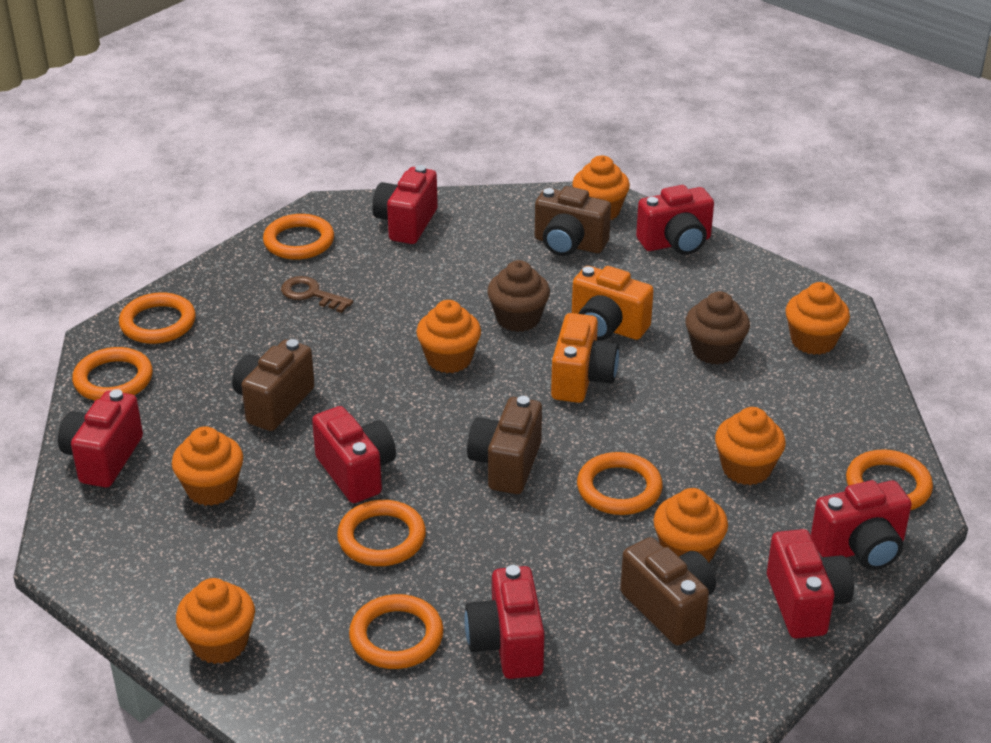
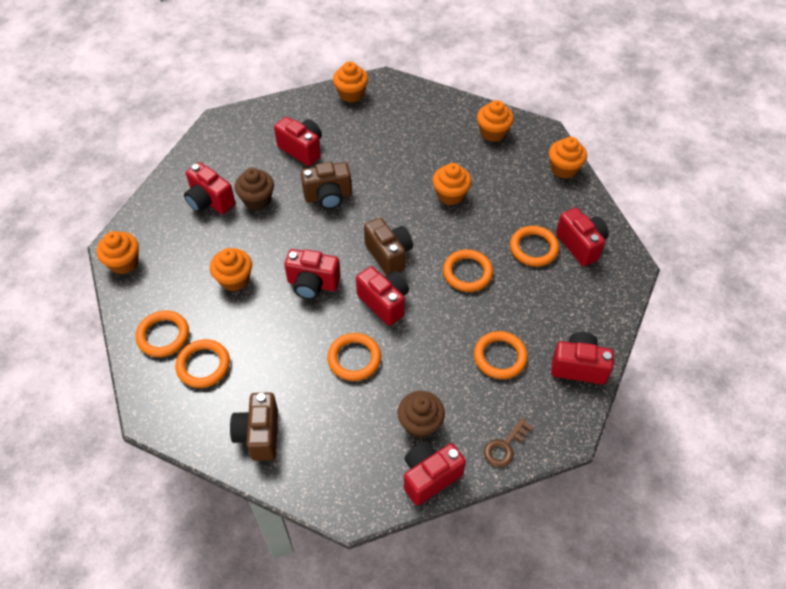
brown camera: [232,339,315,431] [467,396,542,494] [535,186,611,256] [620,537,716,646] = 4 -> [230,392,278,461] [301,162,352,209] [364,218,413,275] = 3
orange camera: [551,313,619,403] [572,266,654,341] = 2 -> none = 0
orange cupcake: [172,426,243,506] [176,578,255,664] [416,300,481,373] [572,155,630,220] [654,488,728,563] [715,407,786,485] [785,282,850,355] = 7 -> [96,231,139,274] [210,248,252,291] [333,62,368,102] [432,163,472,205] [477,100,514,142] [549,137,587,179] = 6
orange ring: [72,347,153,401] [119,292,196,344] [263,214,334,260] [337,500,426,566] [349,594,444,669] [577,452,663,515] [846,449,933,510] = 7 -> [136,311,189,357] [175,339,230,388] [327,333,381,381] [443,250,493,292] [474,331,528,379] [510,226,559,267] = 6

